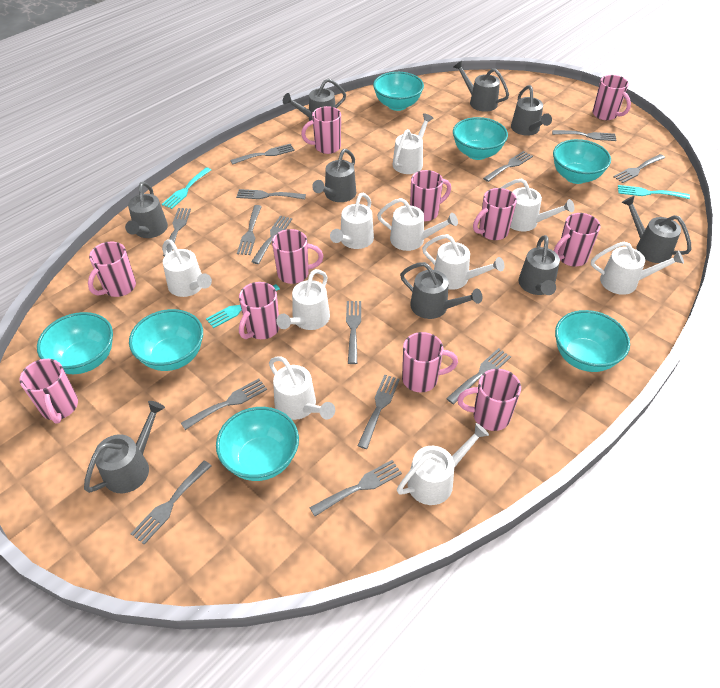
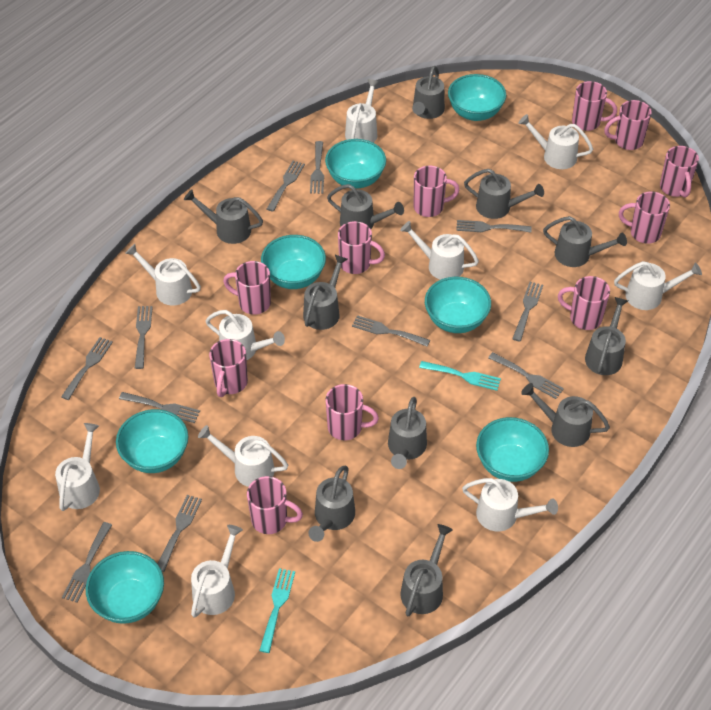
grey fork: [131,460,211,544] [163,208,191,256] [181,379,267,430] [230,144,295,165] [236,189,306,199] [237,205,262,255] [251,216,292,264] [309,460,402,516] [346,301,361,364] [357,375,400,449] [446,348,511,404] [483,151,533,182] [552,130,617,141] [613,154,665,183] = 14 -> [61,337,113,400] [62,522,112,603] [119,392,200,423] [135,306,153,369] [158,495,202,572] [267,161,305,212] [310,141,324,194] [352,315,430,346] [456,220,532,232] [488,352,564,399] [512,282,543,342] = 11
grey watering can: [84,401,165,493] [125,182,168,238] [283,79,346,121] [312,149,356,202] [400,262,482,319] [454,60,509,112] [511,85,552,136] [518,235,560,295] [621,196,692,263] = 9 -> [184,189,263,244] [303,255,347,330] [308,465,355,542] [327,184,404,229] [388,397,427,469] [400,524,453,616] [412,66,445,119] [464,169,544,219] [521,383,610,447] [543,216,627,267] [585,297,628,375] = 11
turquoise fork: [162,167,211,209] [206,284,280,328] [618,185,690,199] = 3 -> [259,568,295,653] [419,361,501,391] = 2

